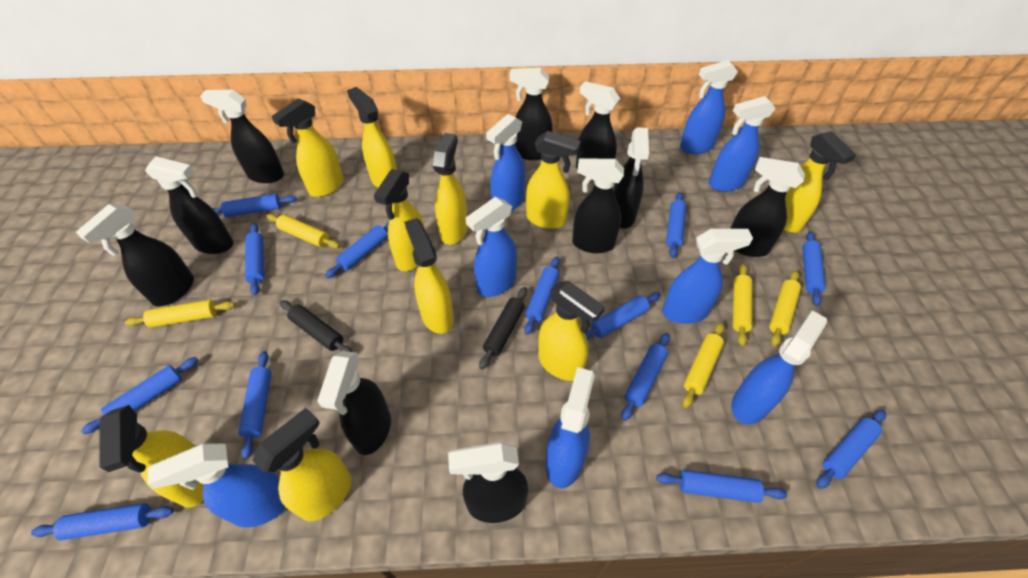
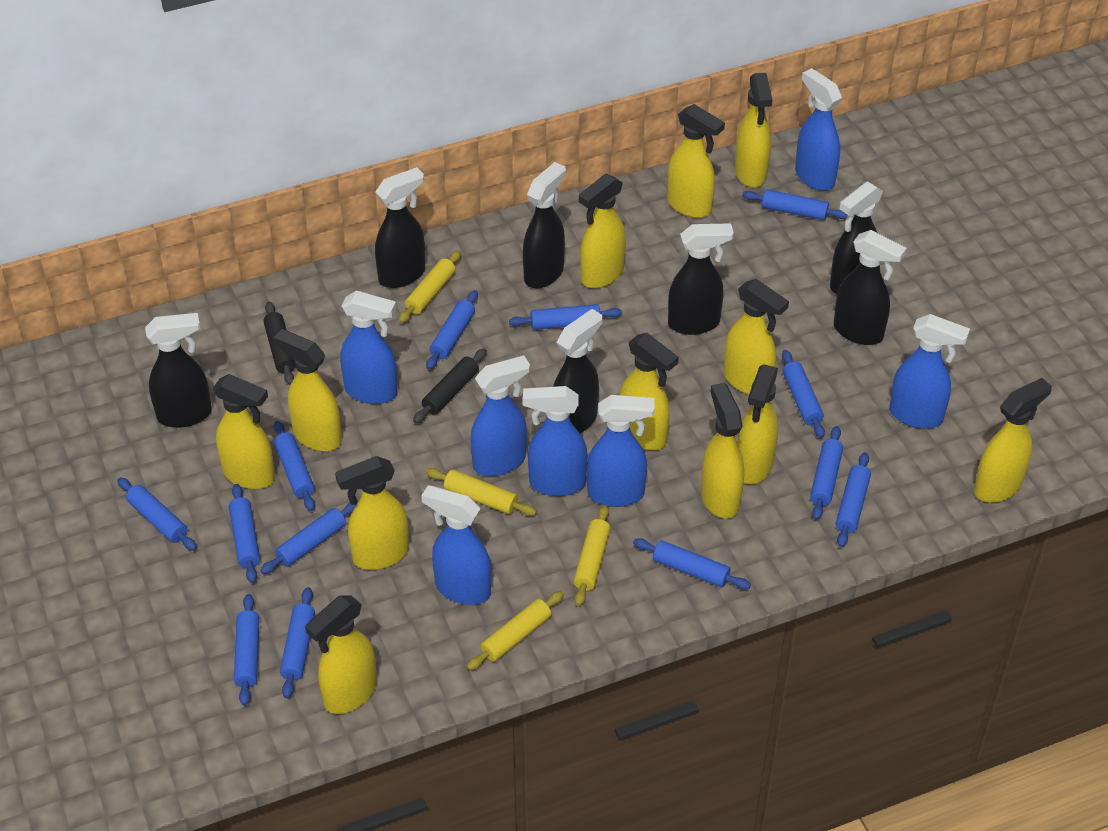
black spray bottle: [76,204,194,306] [145,156,233,254] [200,90,284,183] [317,351,391,455] [448,442,528,523] [510,67,553,160] [572,158,624,253] [576,81,620,170] [613,127,649,229] [730,157,805,257] = 10 -> [145,313,212,428] [375,167,425,288] [523,162,566,288] [553,309,603,433] [668,223,734,335] [830,181,883,294] [834,230,907,345] = 7
blue spray bottle: [148,443,286,528] [465,197,517,297] [486,114,525,211] [546,367,595,488] [662,229,753,324] [680,60,738,154] [709,96,775,192] [731,310,827,424] = 8 -> [340,291,397,404] [421,485,491,605] [471,355,530,476] [523,386,588,496] [587,395,655,507] [795,68,842,191] [889,314,970,429] = 7
yellow rolling pin: [125,300,235,328] [267,214,340,249] [682,323,725,408] [733,264,752,346] [769,270,801,346] = 5 -> [399,250,461,323] [426,468,537,516] [467,591,564,670] [573,505,611,606] = 4
yellow spray bottle: [99,405,204,508] [252,408,352,521] [272,98,344,197] [347,87,397,188] [374,169,425,271] [404,218,454,334] [433,133,468,245] [526,131,581,229] [538,281,605,381] [784,131,856,233] = 10 -> [213,374,275,489] [273,329,342,451] [305,596,377,714] [335,456,409,570] [579,174,626,288] [620,333,679,450] [667,104,725,218] [701,383,744,519] [724,279,789,394] [735,73,772,187] [737,365,778,484] [974,378,1052,502] = 12

